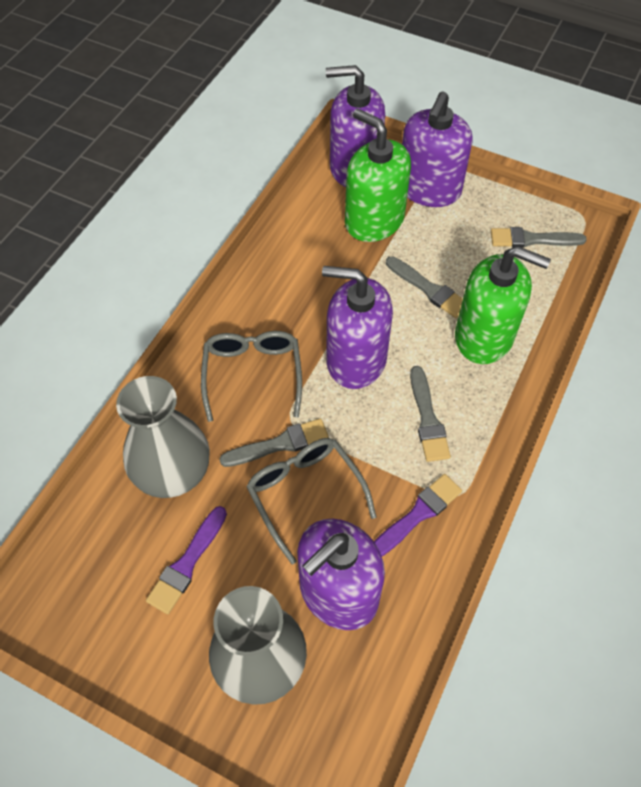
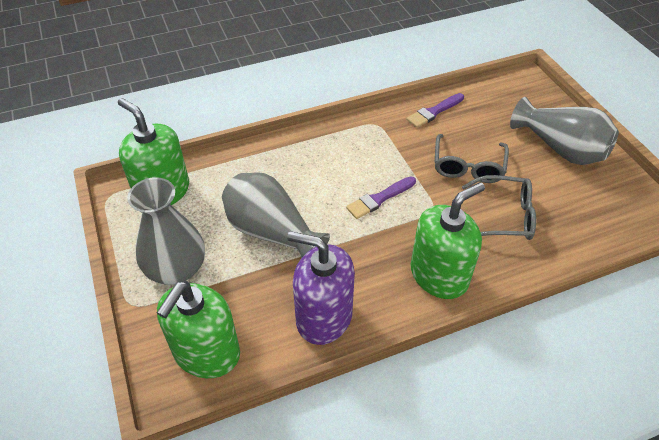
green soap dispenser: [345,109,411,242] [455,246,551,364] = 2 -> [118,98,189,205] [157,281,240,378] [411,182,485,299] = 3
grey brush: [219,418,329,467] [386,256,463,318] [410,366,451,462] [491,227,587,248] = 4 -> none = 0
grey vase: [116,376,210,498] [209,586,307,705] = 2 -> [127,177,205,285] [222,172,330,258] [510,97,619,165] = 3
purple soap dispenser: [297,519,385,630] [322,266,393,389] [326,65,385,187] [402,92,473,207] = 4 -> [287,231,355,345] = 1

